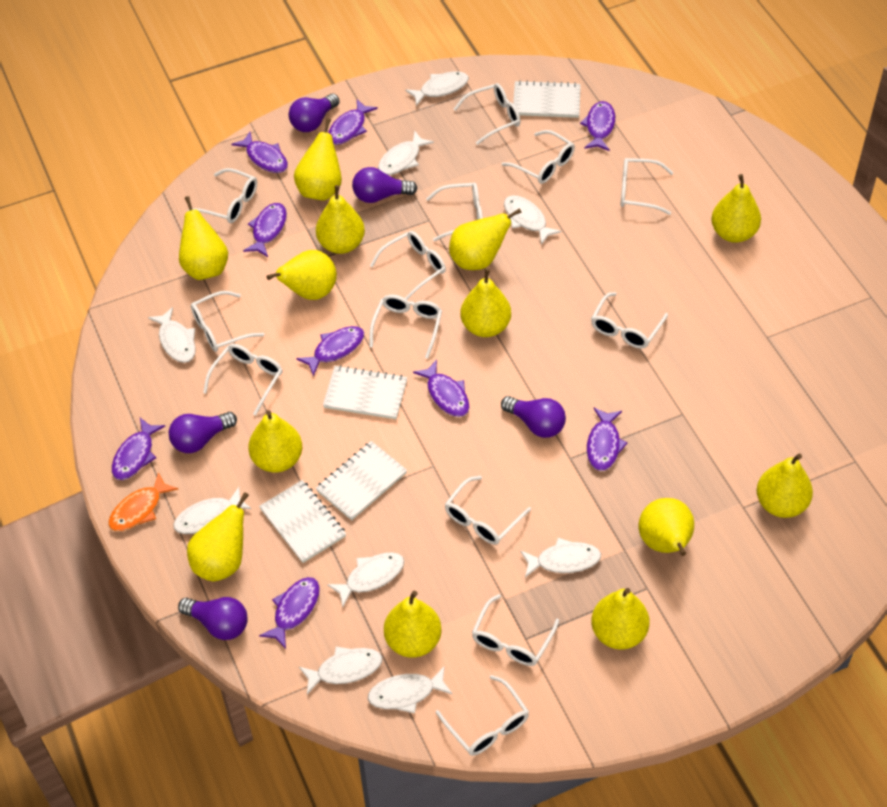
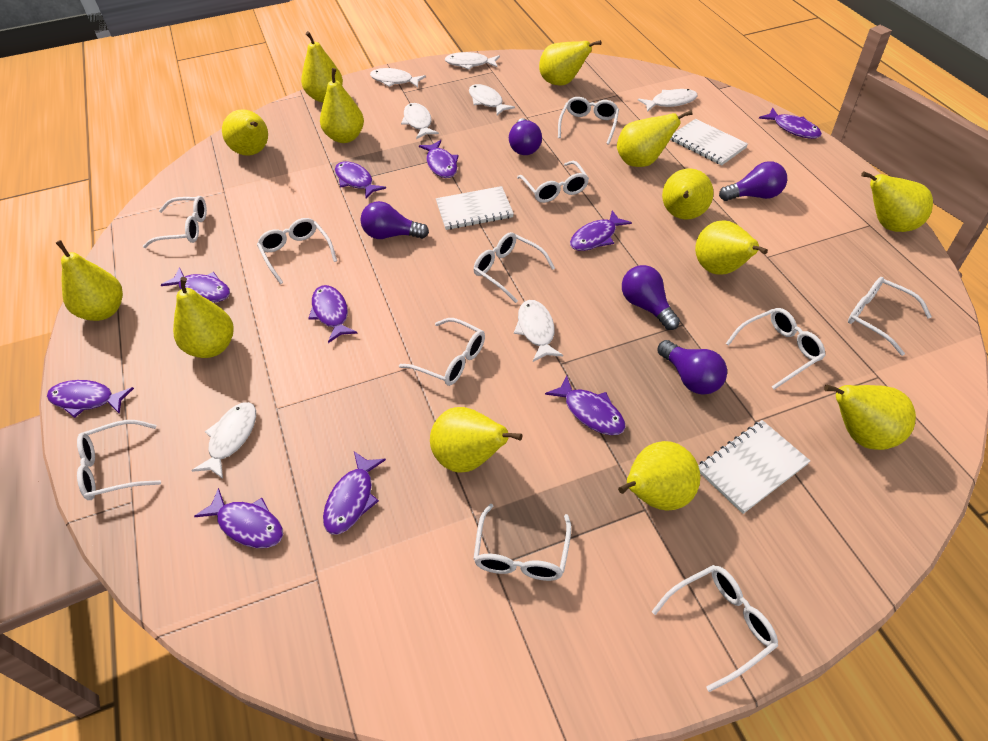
orange fish: [108,472,178,532] = 1 -> none = 0
purple fish: [112,418,165,480] [231,132,288,173] [243,203,287,257] [259,577,320,649] [297,326,364,376] [328,99,378,145] [413,360,469,417] [580,101,615,151] [587,408,627,471] = 9 -> [47,380,134,418] [161,267,230,302] [194,488,283,548] [308,285,357,343] [323,451,386,535] [335,161,386,199] [419,140,459,178] [545,375,626,435] [570,210,632,251] [759,108,822,139] = 10
white fish: [148,307,196,363] [173,487,251,534] [299,647,382,694] [327,552,404,607] [368,666,453,713] [378,131,434,175] [405,71,469,106] [504,196,561,245] [520,538,601,577] = 9 -> [191,402,256,479] [370,68,426,88] [401,103,439,139] [445,52,500,70] [469,84,515,116] [514,300,563,362] [638,89,698,112] = 7
white glasses: [187,168,257,223] [191,291,264,352] [203,344,283,415] [370,231,446,300] [370,295,442,359] [426,183,483,241] [436,675,529,756] [445,476,531,545] [454,83,521,145] [472,594,559,666] [502,130,575,184] [591,292,668,349] [621,158,674,215] = 13 -> [77,420,161,500] [143,196,207,248] [257,218,337,284] [399,318,485,386] [473,504,571,581] [474,232,555,303] [517,161,589,203] [558,97,619,145] [652,565,778,692] [726,308,826,390] [848,277,932,356] = 11
white notebook: [259,480,346,563] [316,441,407,520] [323,365,407,419] [513,80,581,118] = 4 -> [436,186,514,230] [670,119,748,165] [698,420,810,514] = 3

